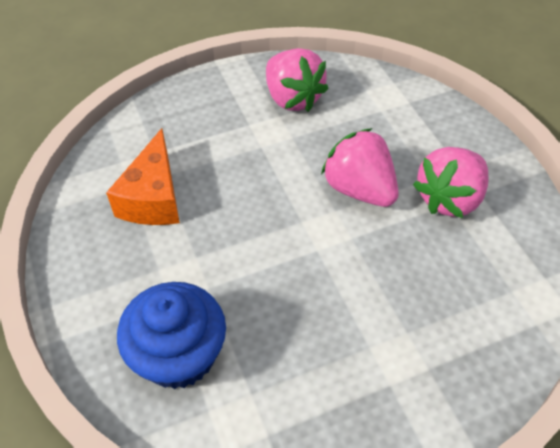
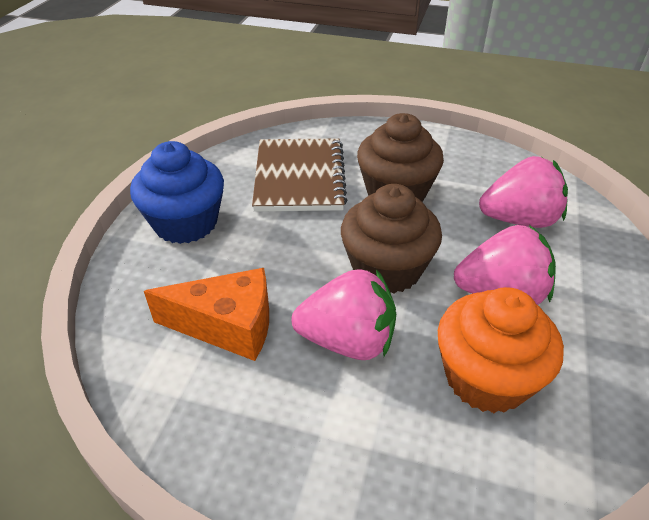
brown cupcake: none = 0 -> [341,184,442,294] [357,113,444,202] = 2
brown notebook: none = 0 -> [252,138,347,212] = 1
orange cupcake: none = 0 -> [438,287,564,413] = 1

